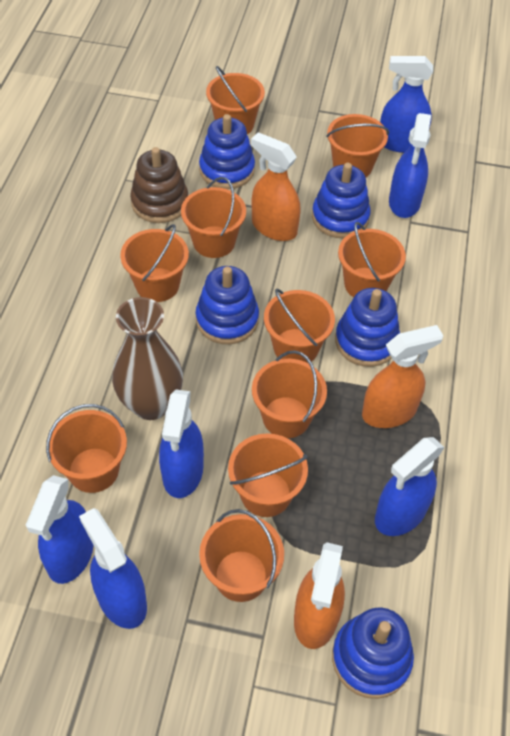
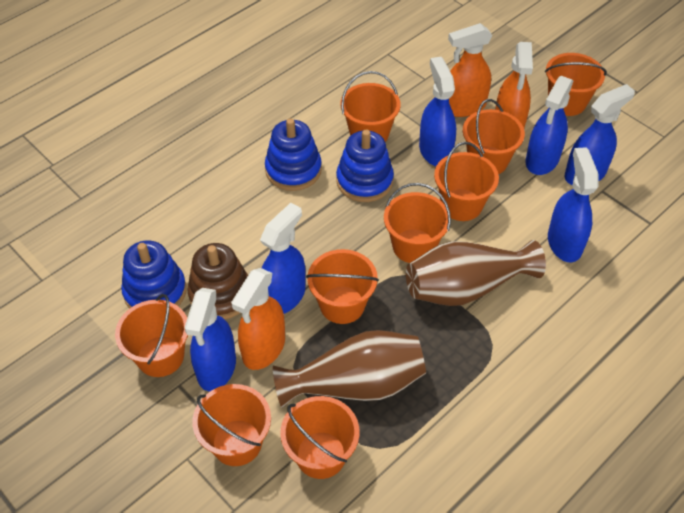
blue stacking toy: [196,266,259,344] [199,114,255,189] [312,163,371,238] [332,608,414,699] [335,288,400,367] = 5 -> [121,240,186,309] [265,118,322,191] [336,130,394,202] = 3
brown vase: [112,297,183,420] = 1 -> [273,330,426,408] [406,240,546,306] = 2
orange bucket: [46,404,127,493] [120,224,189,302] [181,177,246,258] [199,509,284,602] [206,66,265,134] [228,433,308,517] [252,350,327,438] [264,289,335,363] [326,114,389,177] [338,222,406,297] = 10 -> [115,294,188,377] [192,384,271,466] [280,396,360,479] [306,249,379,324] [340,71,401,142] [384,183,451,263] [434,142,499,221] [463,99,525,174] [545,53,607,116] = 9

